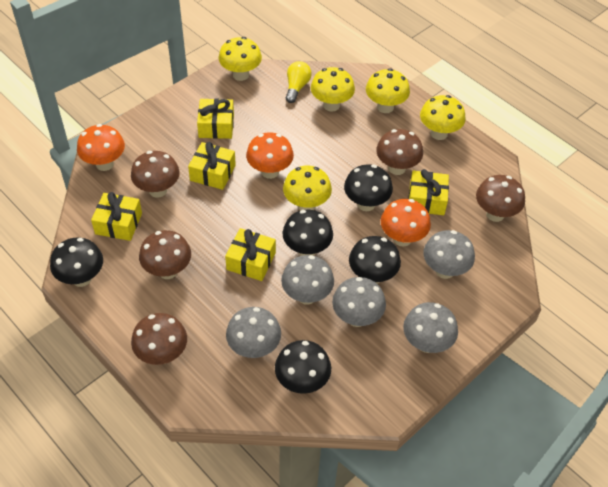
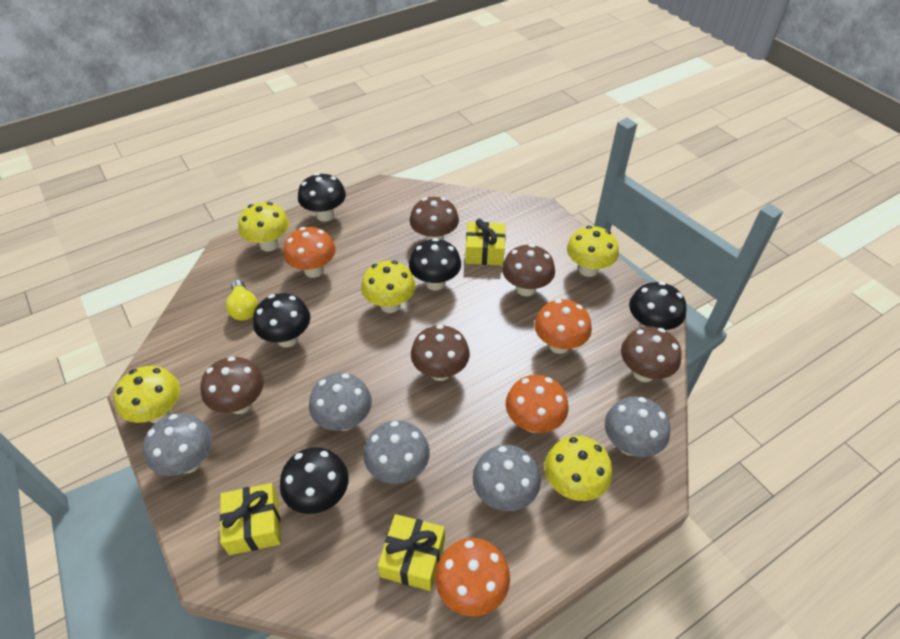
orange mushroom: [77,124,125,171] [246,132,294,179] [381,199,431,247] = 3 -> [283,227,336,278] [435,538,510,616] [506,375,568,433] [534,299,592,354] = 4
yellow gift: [91,192,142,241] [188,142,236,190] [197,98,234,139] [225,228,276,281] [408,169,449,215] = 5 -> [220,483,281,555] [378,514,445,591] [465,219,506,265] = 3

